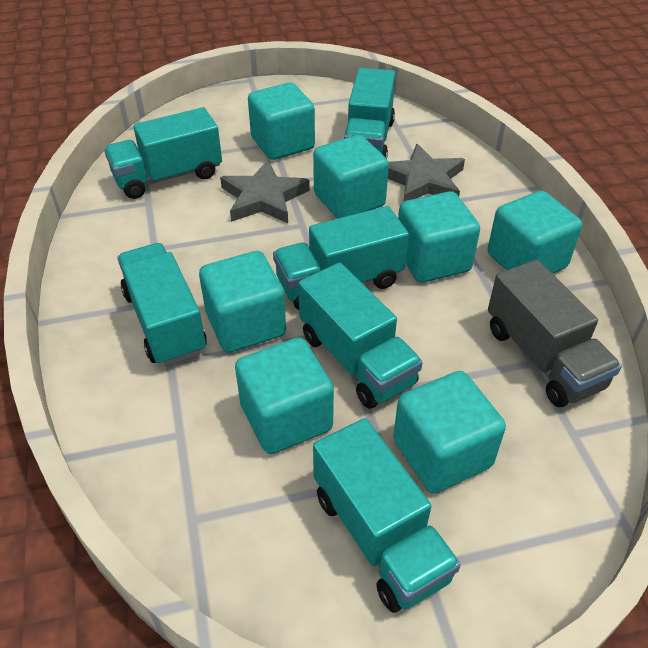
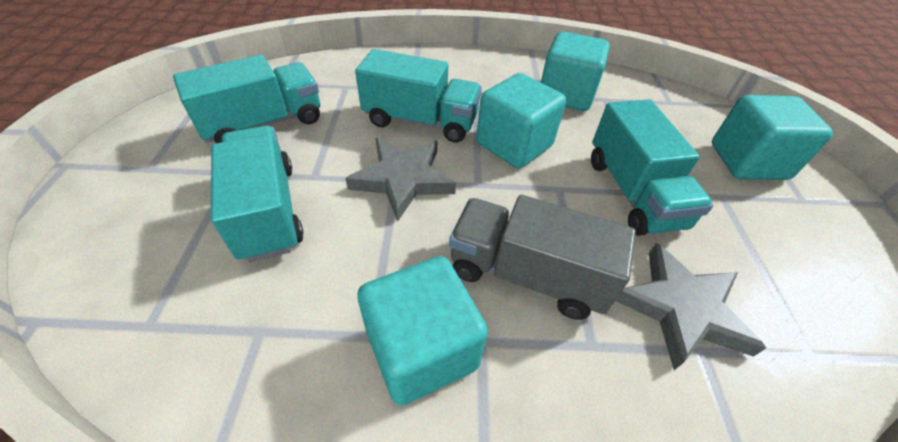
turquoise cube: [199,251,286,353] [235,337,334,454] [248,83,315,160] [313,135,389,219] [393,371,506,493] [398,191,480,283] [488,191,582,274] = 7 -> [358,256,488,406] [476,73,566,168] [541,31,610,111] [712,95,833,180] = 4
turquoise truck: [104,107,222,199] [117,243,207,366] [273,206,409,310] [298,262,423,409] [313,418,461,613] [344,68,395,158] = 6 -> [173,55,320,143] [211,126,304,262] [355,49,482,143] [591,99,713,236] = 4

